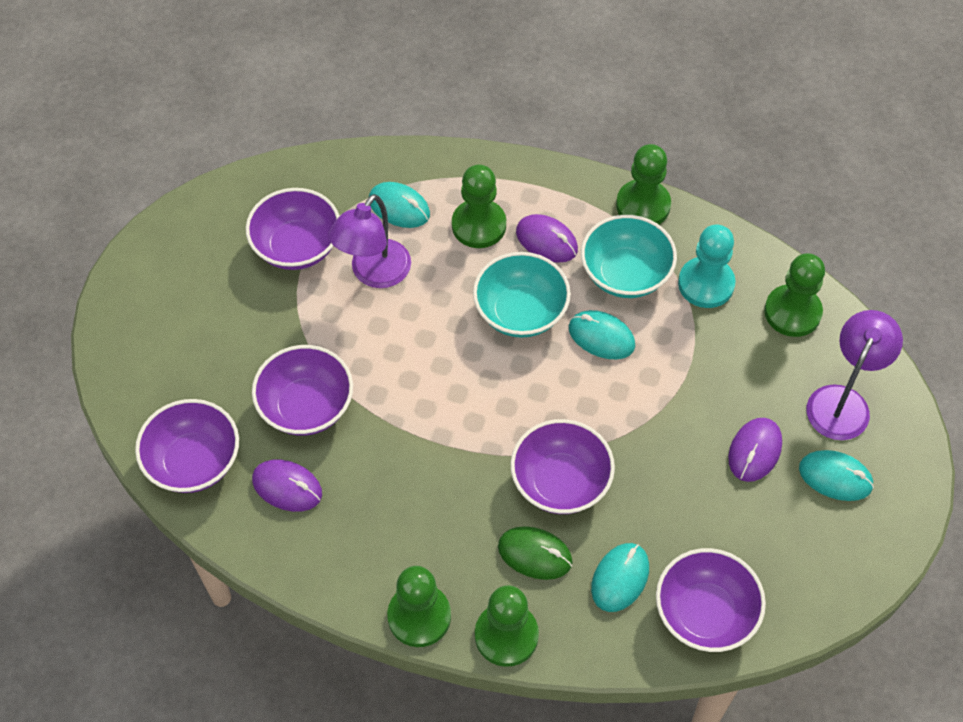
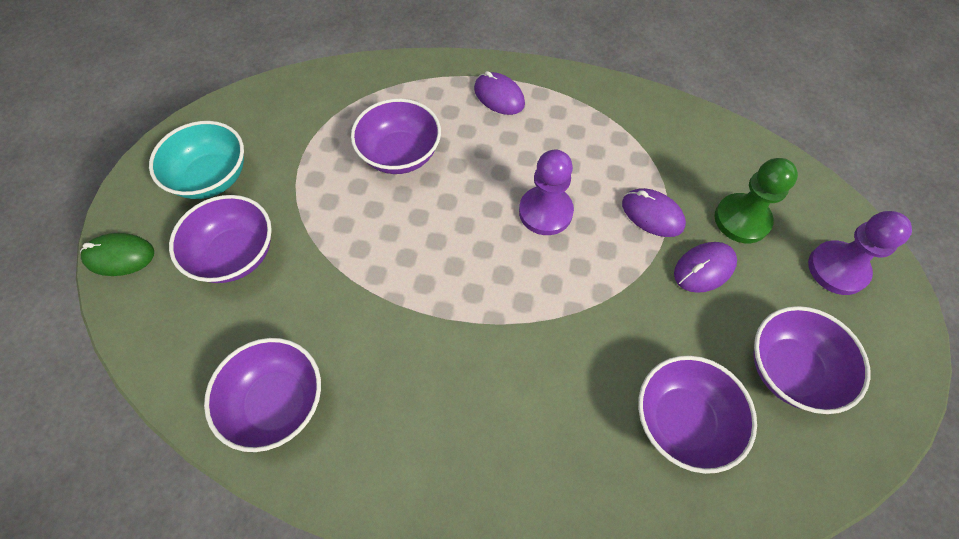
green pawn: [387,566,451,647] [452,165,506,248] [475,585,539,667] [616,144,671,224] [764,253,825,337] = 5 -> [715,158,798,243] = 1
purple lamp: [328,194,411,288] [807,310,903,440] = 2 -> none = 0
purple pawn: none = 0 -> [519,150,574,235] [808,211,912,295] = 2
turquoise bowl: [473,252,571,338] [581,215,677,298] = 2 -> [149,121,244,199] = 1
turquoise mouse: [369,182,430,228] [569,310,635,359] [591,543,649,612] [799,450,874,501] = 4 -> none = 0
turquoise pawn: [678,225,736,308] = 1 -> none = 0

